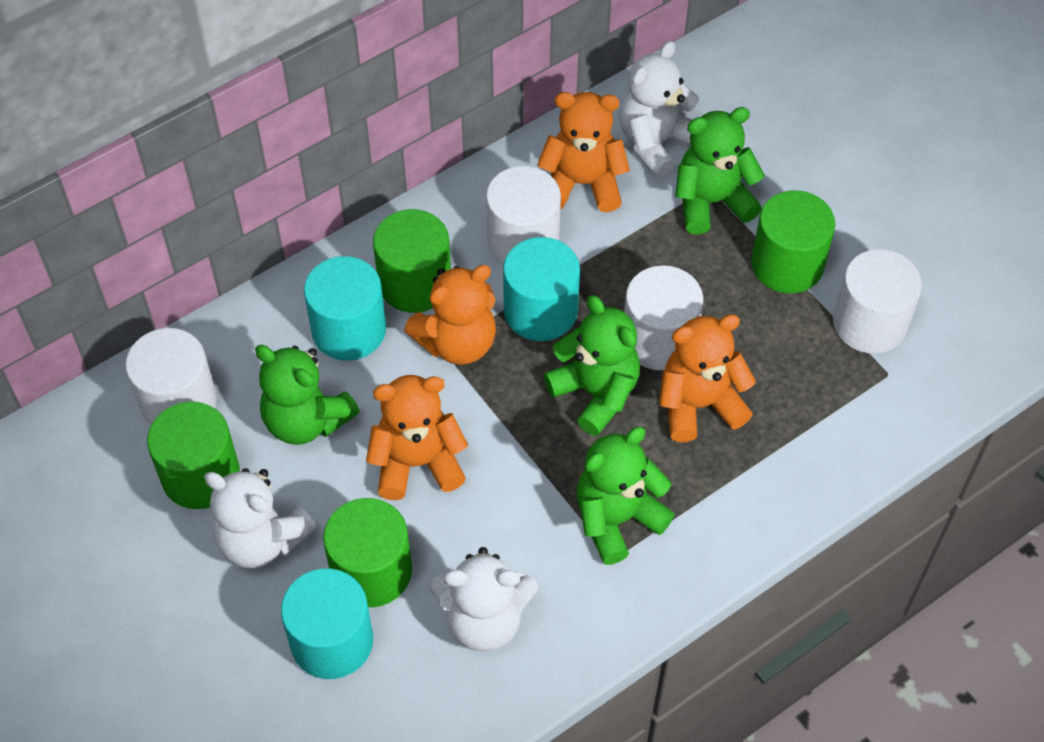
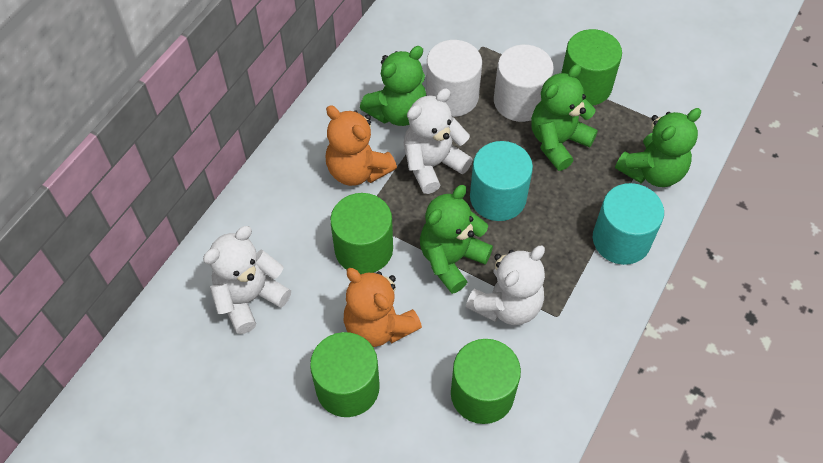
orange teddy bear: [366,375,468,500] [404,265,496,365] [537,92,630,212] [659,314,756,442] = 4 -> [326,105,397,186] [344,268,422,347] = 2
turquoise cylinder: [281,568,373,679] [304,256,386,361] [503,237,580,341] = 3 -> [470,141,533,221] [593,183,664,265] = 2
white cylinder: [125,328,217,426] [486,166,561,263] [624,265,703,370] [833,249,922,354] = 4 -> [426,40,482,117] [494,45,554,122] = 2

